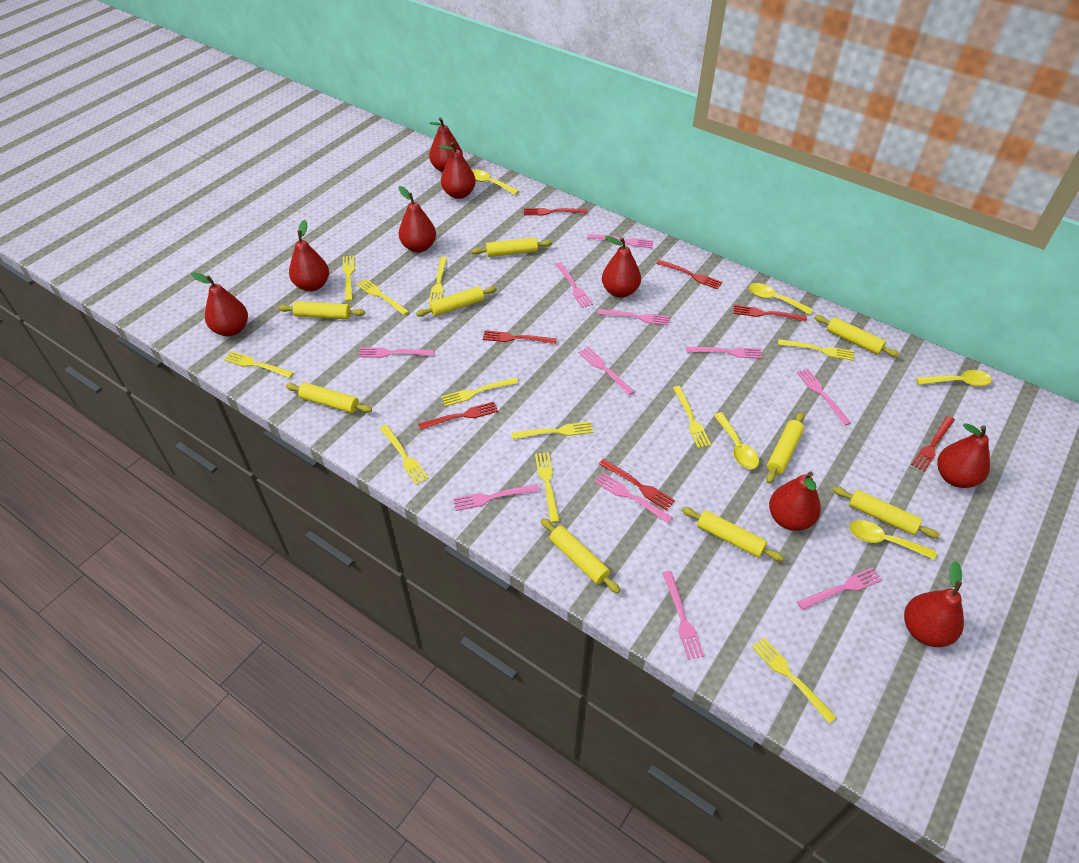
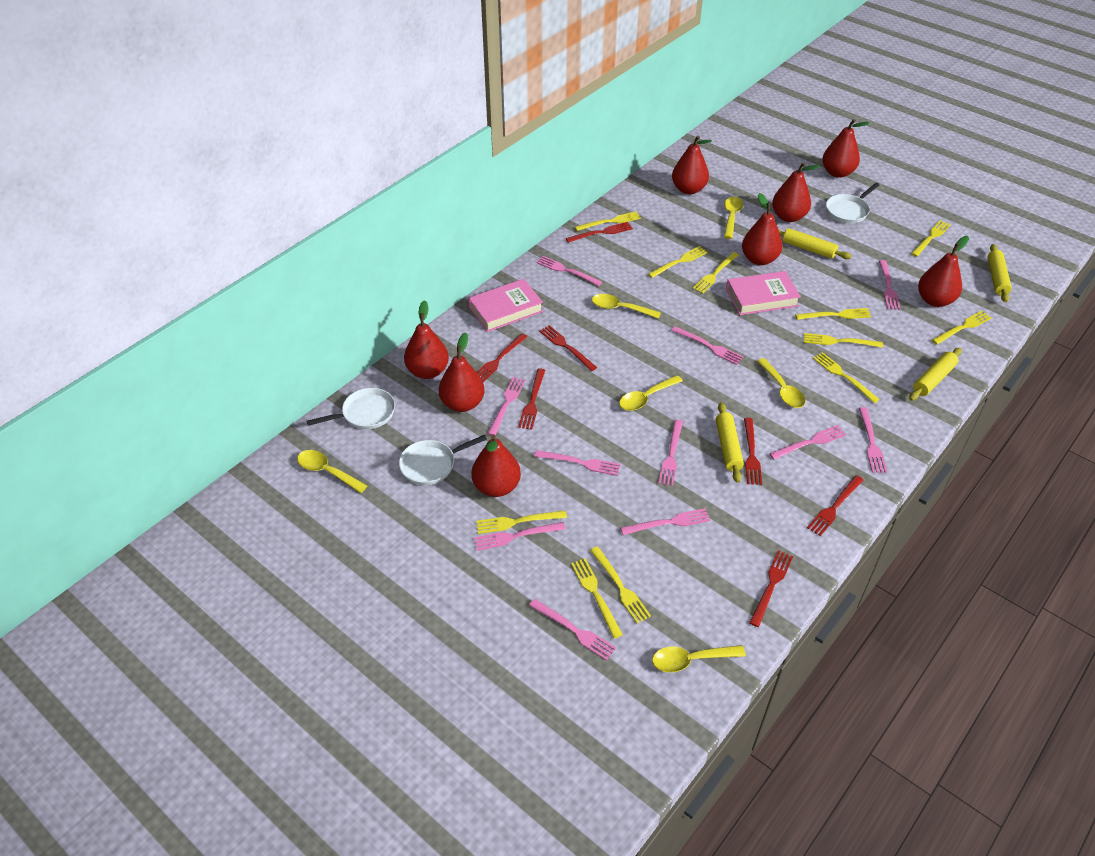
pink book: none = 0 -> [468,279,543,332] [726,271,801,315] = 2
red pear: [191,272,248,336] [289,220,329,291] [398,186,436,252] [429,117,463,172] [439,142,476,199] [602,236,641,298] [769,472,821,531] [904,561,964,647] [937,423,990,488] = 9 -> [404,300,449,379] [439,333,485,412] [471,434,521,497] [672,136,712,194] [742,193,782,265] [772,162,820,222] [822,119,869,178] [918,236,969,307] = 8
white pan: none = 0 -> [307,388,395,429] [399,435,487,485] [826,183,880,223] = 3
yellow rolling pin: [278,301,365,319] [286,383,372,413] [416,286,497,317] [471,237,552,257] [541,518,620,593] [682,507,784,561] [766,412,804,484] [814,315,900,357] [832,487,940,538] = 9 -> [716,402,744,483] [778,228,852,259] [909,348,962,401] [988,244,1012,303] = 4
yellow spoon: [472,170,519,195] [714,412,759,469] [749,283,813,315] [849,520,936,560] [916,370,992,386] = 5 -> [297,450,367,493] [592,294,661,319] [619,375,683,411] [652,645,746,672] [724,197,743,239] [757,358,806,408] = 6

